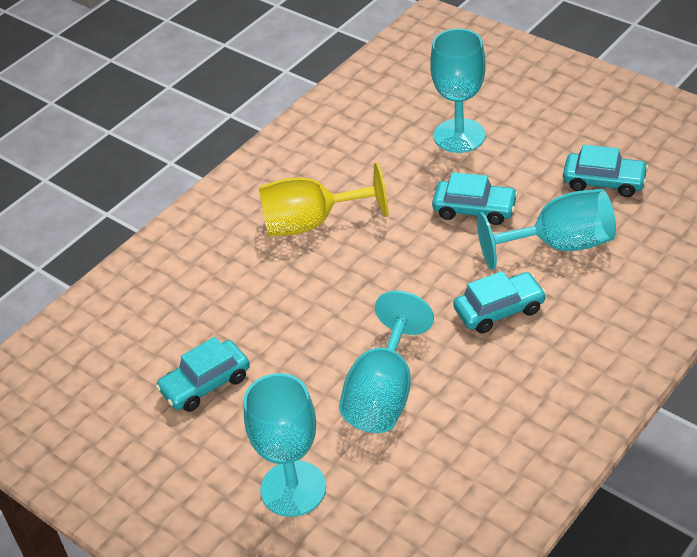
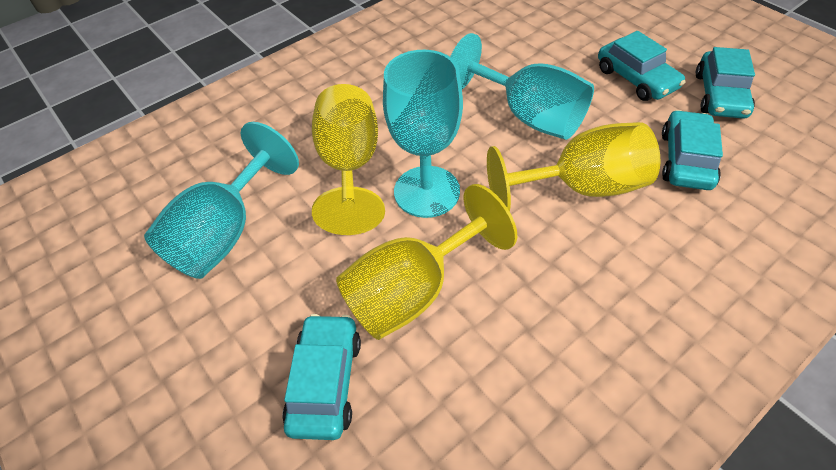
turquoise goblet: [243,373,326,517] [339,291,434,433] [430,28,486,153] [477,189,616,270] = 4 -> [144,122,299,279] [383,50,463,218] [450,33,594,140] = 3
yellow goblet: [259,162,388,237] = 1 -> [312,84,385,235] [336,184,517,340] [487,122,661,212] = 3

